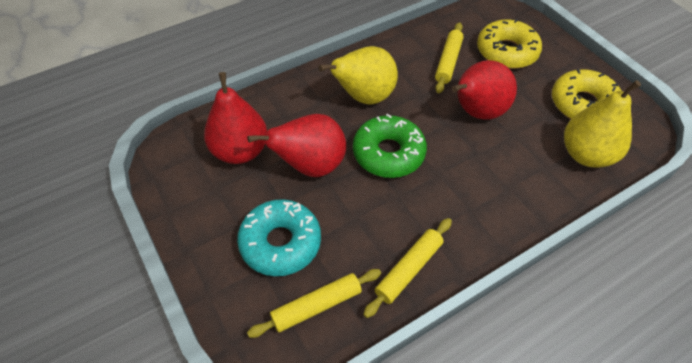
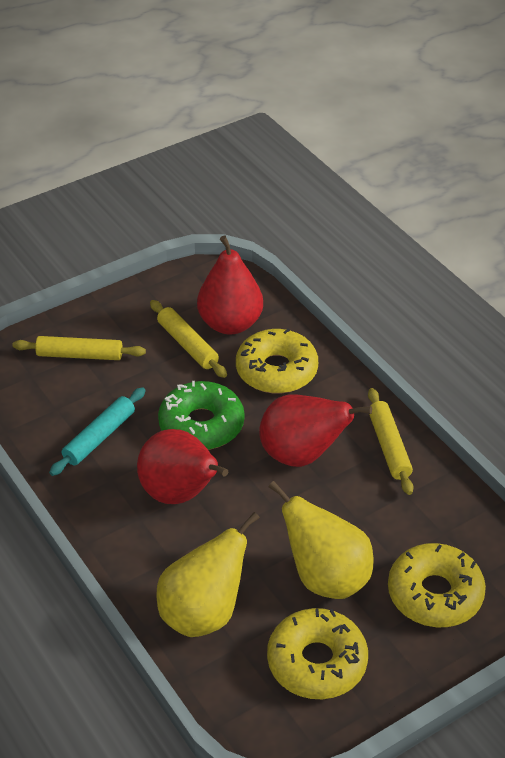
turquoise donut: [237,199,321,276] = 1 -> none = 0
turquoise rolling pin: none = 0 -> [49,387,146,476] = 1
yellow donut: [477,19,542,69] [552,69,622,119] = 2 -> [236,328,318,393] [267,608,368,699] [388,543,486,627] = 3

